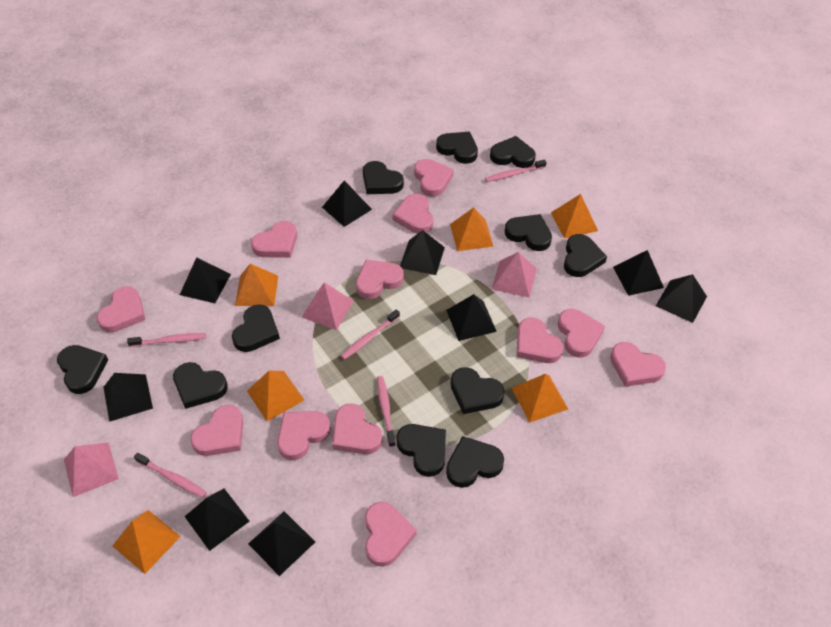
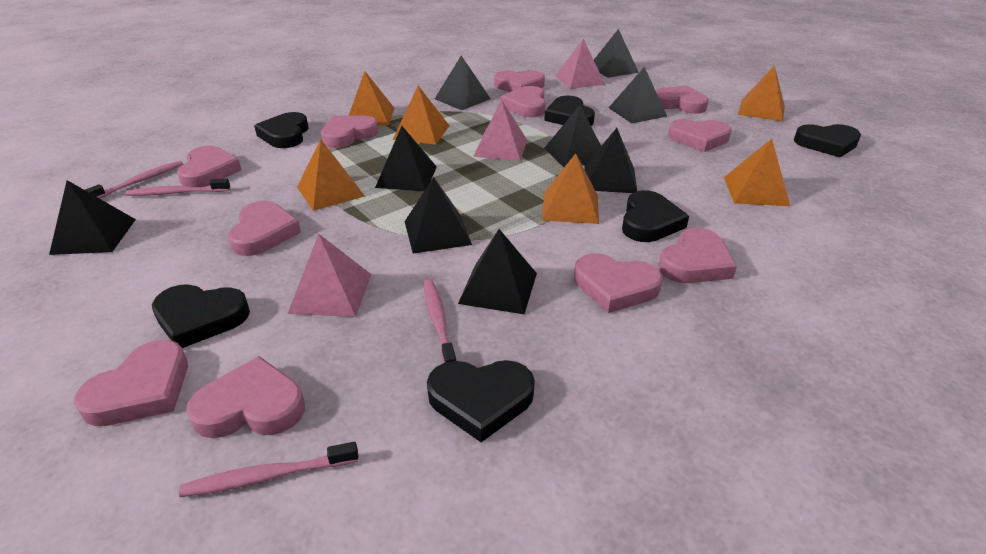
black heart: [57,345,108,394] [173,362,228,409] [232,304,280,352] [363,161,404,194] [397,424,446,477] [436,132,478,164] [446,436,504,488] [451,367,505,414] [490,136,536,168] [505,214,552,251] [564,234,607,277] = 11 -> [152,284,250,348] [254,112,309,148] [427,360,535,442] [544,96,595,126] [622,190,689,242] [794,124,861,158] = 6
pink heart: [97,286,145,333] [190,405,243,456] [251,221,297,258] [277,411,331,460] [332,403,383,454] [356,260,404,299] [365,502,417,567] [392,194,433,234] [414,159,454,197] [517,317,563,363] [558,309,605,357] [610,342,666,387] = 12 -> [74,340,188,426] [177,146,242,187] [186,356,305,438] [228,201,301,256] [321,115,378,148] [494,70,545,92] [500,86,546,117] [574,253,663,313] [655,85,709,114] [658,228,737,283] [668,119,731,152] = 11
pink toothbrush: [127,333,206,347] [134,453,207,498] [341,309,400,360] [377,376,396,447] [485,159,547,182] = 5 -> [85,160,183,199] [126,179,230,196] [179,442,358,497] [424,279,456,363] = 4

